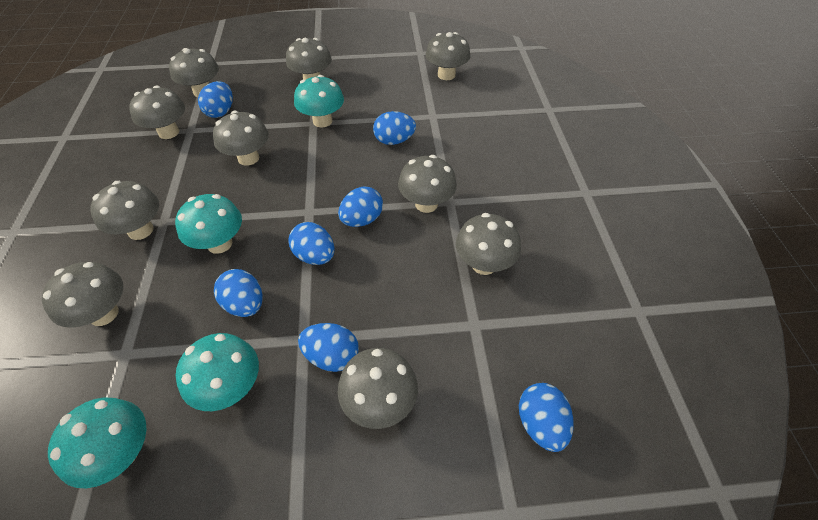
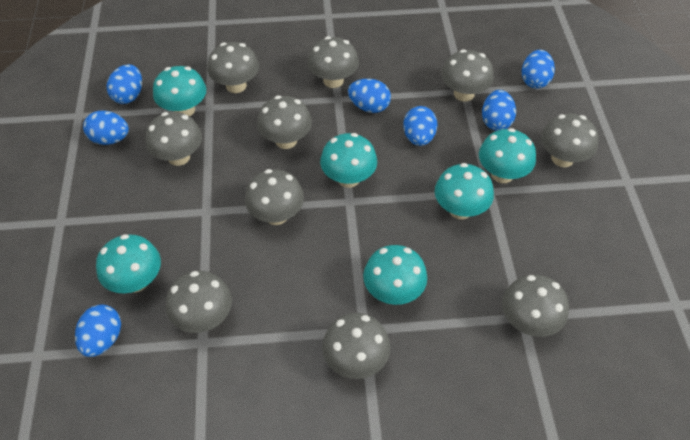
turquoise mushroom: [48,397,147,488] [175,194,242,254] [176,333,259,411] [294,75,344,128] = 4 -> [96,234,161,293] [153,66,206,116] [320,133,377,188] [363,245,427,305] [435,163,494,219] [479,128,536,183] = 6

